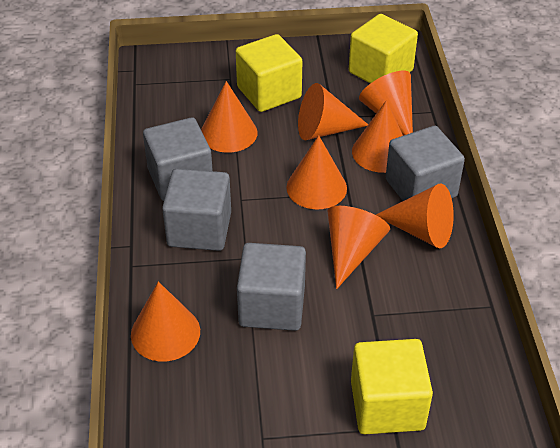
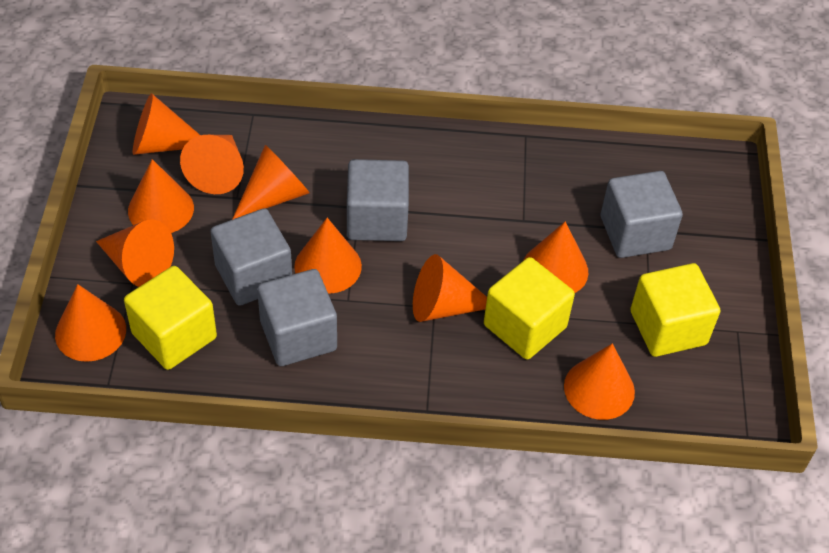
orange cone: [131,281,200,362] [201,81,257,153] [286,135,347,210] [298,83,368,140] [328,206,390,289] [352,100,403,173] [359,71,413,135] [376,184,454,248] = 8 -> [55,284,126,362] [96,219,174,287] [128,159,194,233] [133,93,200,155] [180,135,244,194] [232,145,310,220] [294,218,362,294] [413,254,487,322] [523,221,588,293] [564,343,635,420] = 10

